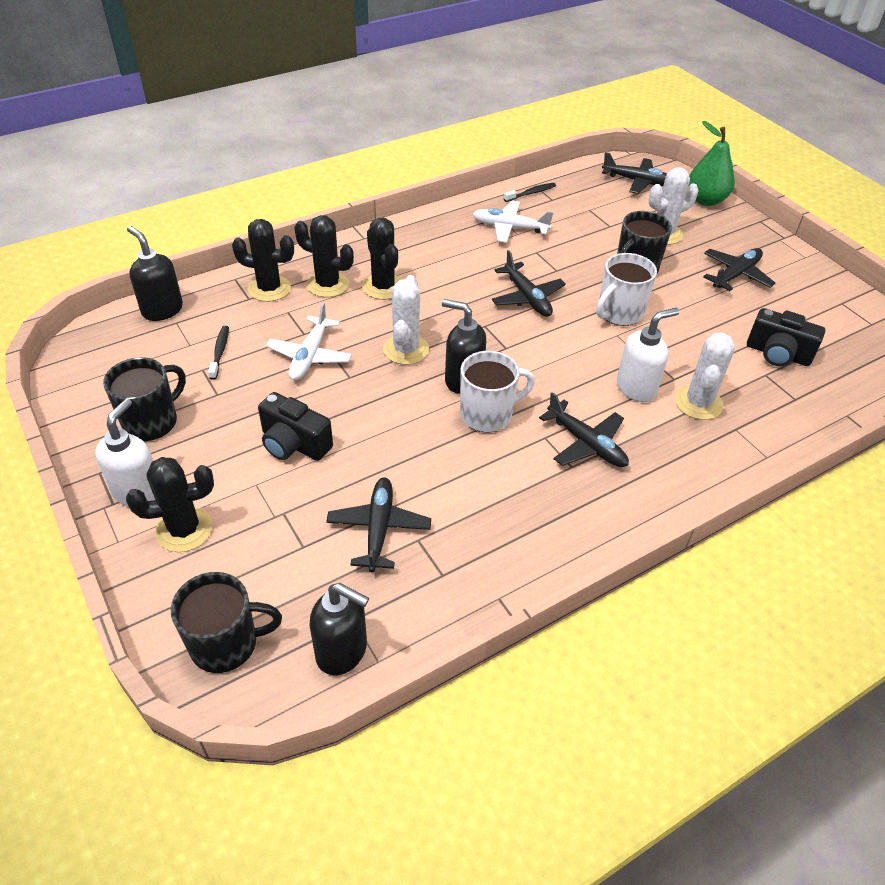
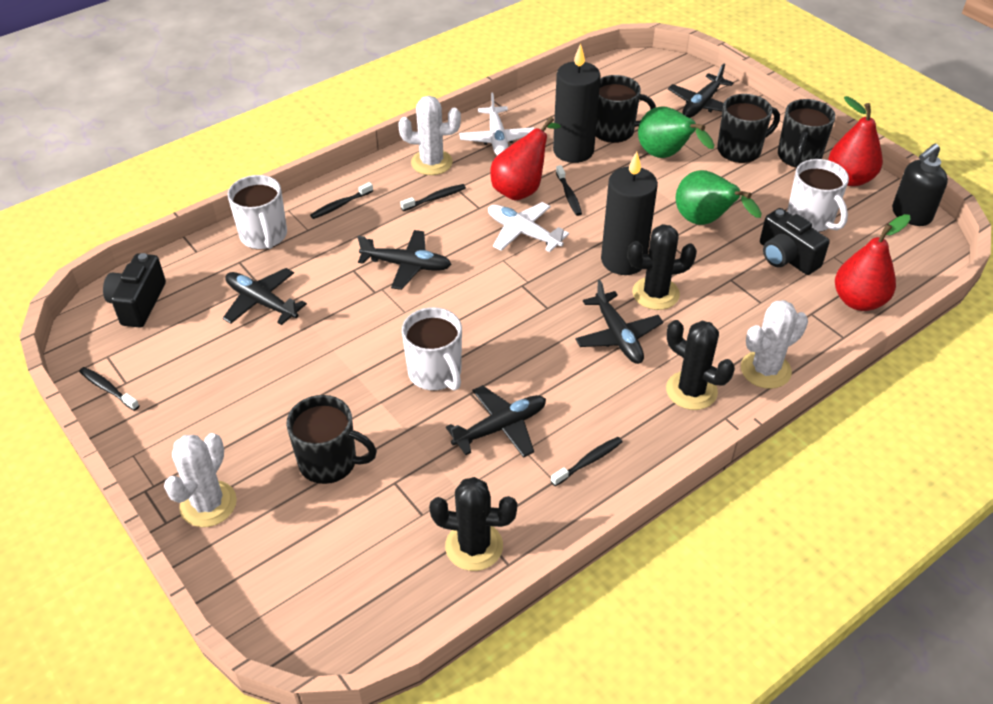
black cactus: [126,457,214,552] [232,219,294,302] [294,215,354,298] [362,218,402,300] = 4 -> [429,477,517,571] [628,224,697,310] [666,320,735,410] = 3
black candle: none = 0 -> [553,44,601,163] [601,151,658,275] = 2
black mug: [103,357,186,441] [171,572,282,673] [617,211,672,273] = 3 -> [286,395,377,484] [595,75,656,143] [717,94,780,163] [778,99,835,168] = 4
black soap dispenser: [127,226,183,321] [309,583,369,675] [442,299,486,394] = 3 -> [892,144,948,226] = 1
black toothbrush: [208,326,229,380] [504,183,556,202] = 2 -> [79,367,140,411] [310,182,373,219] [400,184,466,211] [551,437,622,486] [556,165,582,216] = 5
green pear: [689,121,735,206] = 1 -> [638,106,714,158] [676,170,762,225] = 2
red pear: none = 0 -> [491,117,561,201] [828,96,883,186] [835,214,911,311] = 3
white mug: [460,351,535,433] [596,253,657,326] = 2 -> [228,175,287,250] [402,307,462,391] [787,159,849,232] = 3
white soap dispenser: [95,398,155,507] [617,308,679,402] = 2 -> none = 0

